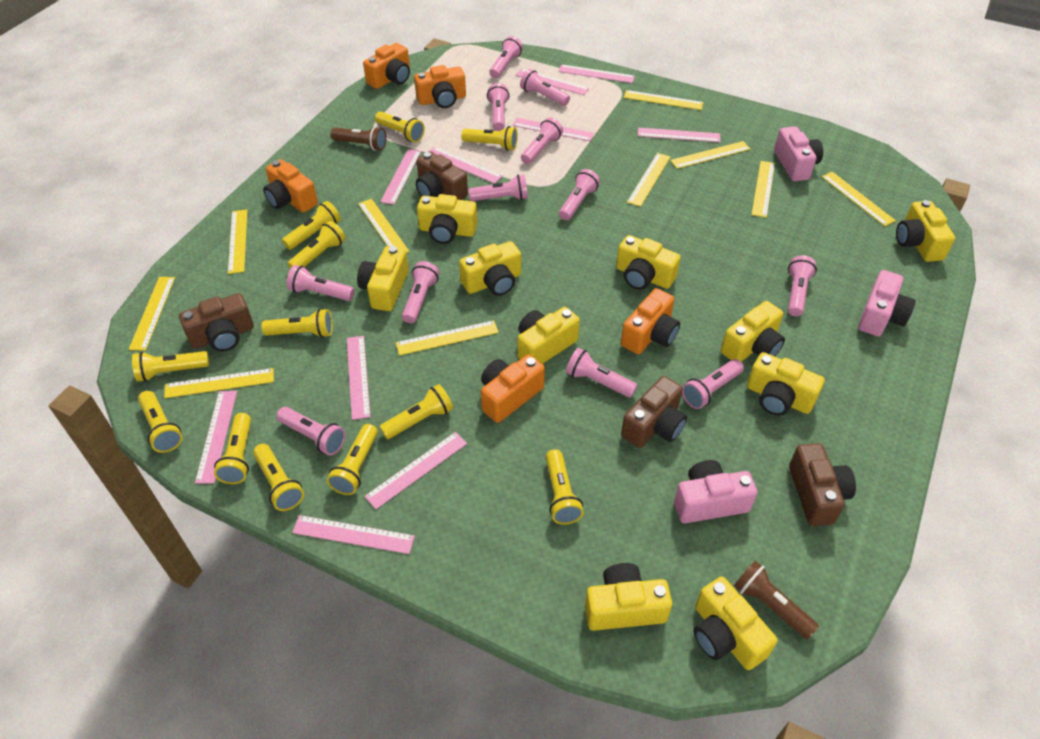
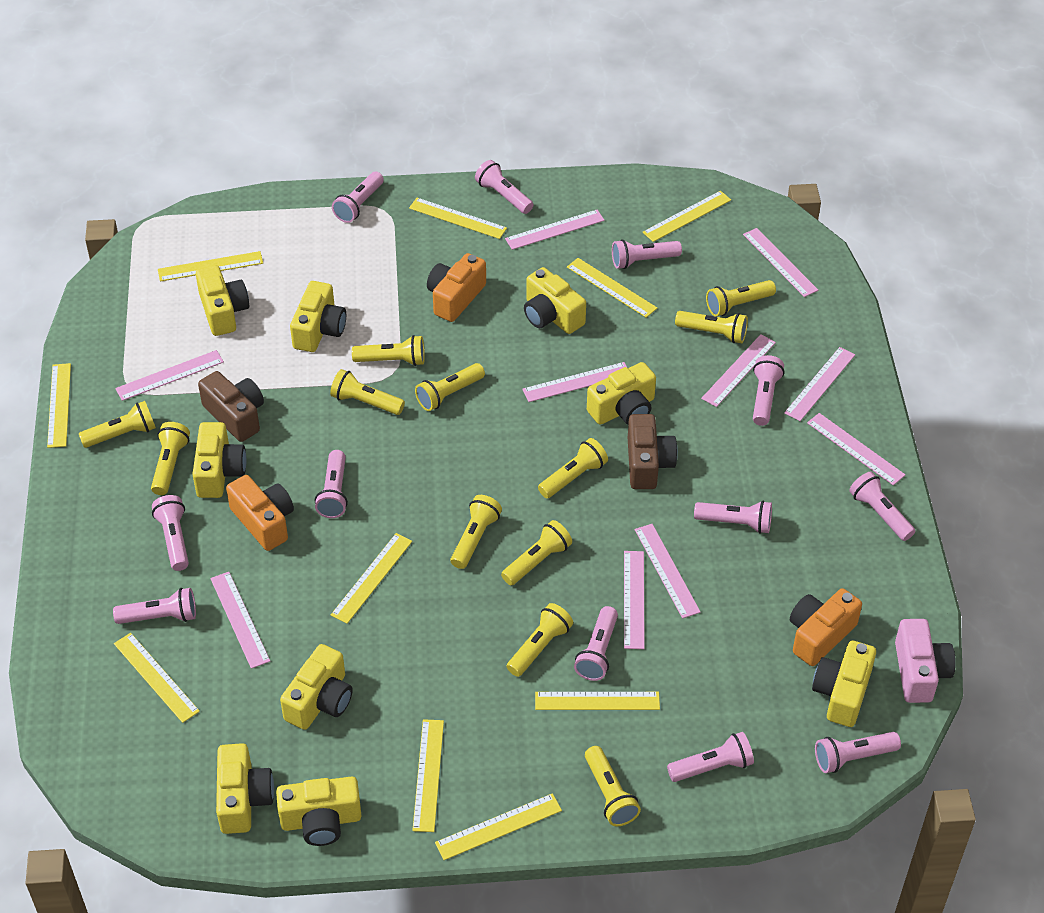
brown camera: [179,293,254,352] [416,151,468,200] [621,376,687,448] [789,443,856,526] = 4 -> [198,371,264,442] [628,414,678,489] = 2
brown flashlight: [330,126,387,151] [734,561,819,639] = 2 -> none = 0
orange camera: [263,159,318,213] [363,43,410,89] [414,65,466,108] [481,354,545,423] [621,288,680,354] = 5 -> [226,475,294,551] [427,253,486,322] [790,588,862,666] = 3
pink camera: [674,460,758,523] [774,126,823,181] [858,270,916,336] = 3 -> [895,619,956,703] = 1
yellow camera: [357,246,409,311] [417,194,477,244] [459,241,521,296] [518,307,580,364] [585,563,672,631] [616,235,681,290] [693,576,777,670] [721,301,785,362] [747,352,825,416] [896,200,955,262] = 10 -> [192,422,246,498] [196,265,249,336] [216,743,274,834] [276,776,362,846] [280,644,353,730] [290,281,346,352] [524,267,586,334] [587,362,656,425] [812,641,876,727] = 9

